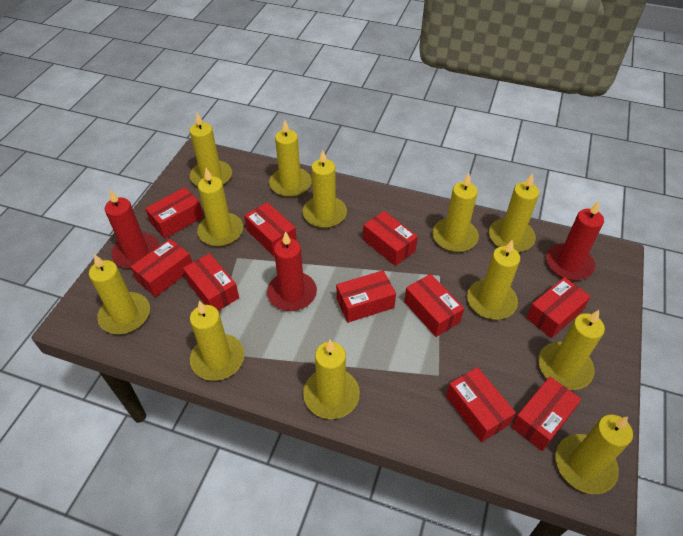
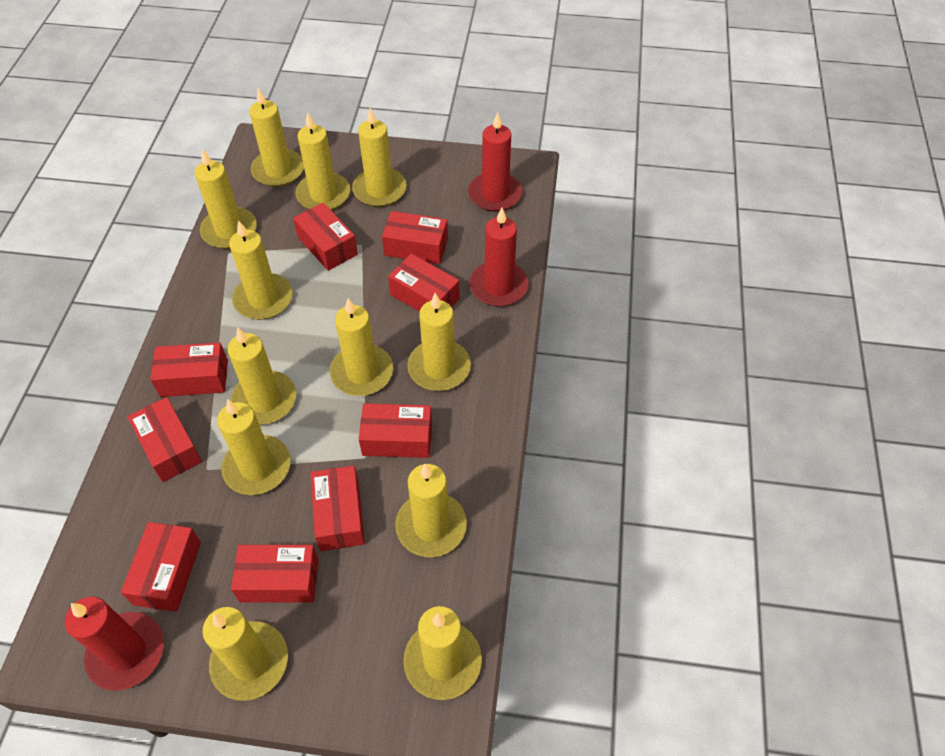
red box: [131,239,192,297] [145,187,204,239] [183,253,239,311] [244,202,297,256] [336,270,396,323] [363,211,418,266] [404,274,464,337] [446,367,516,442] [511,377,581,451] [526,277,591,338] = 10 -> [121,522,201,612] [127,397,202,482] [150,342,228,397] [231,545,319,602] [293,202,358,271] [311,466,365,551] [359,403,432,458] [382,211,448,264] [388,254,460,312] = 9

